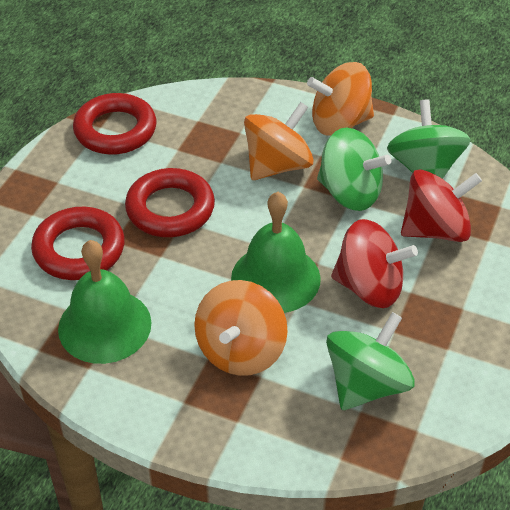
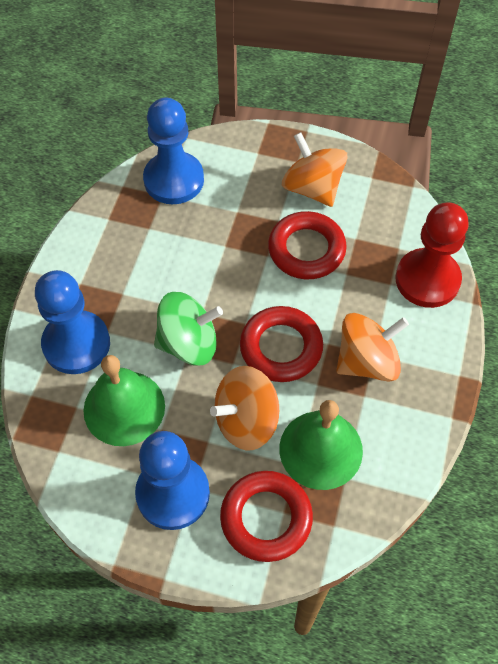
blue pawn: none = 0 -> [35,270,110,374] [135,431,210,530] [143,97,204,204] = 3
green spinning top: [317,128,391,211] [326,312,415,410] [387,99,471,179] = 3 -> [154,292,223,366] = 1
red pawn: none = 0 -> [396,202,469,308] = 1
red spinning top: [331,219,418,308] [401,170,482,242] = 2 -> none = 0

